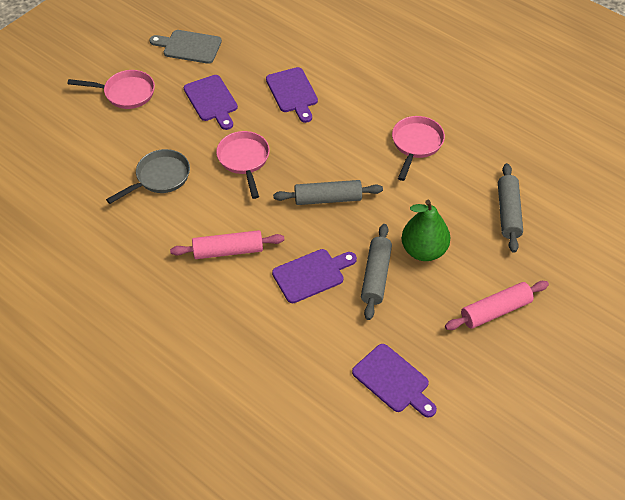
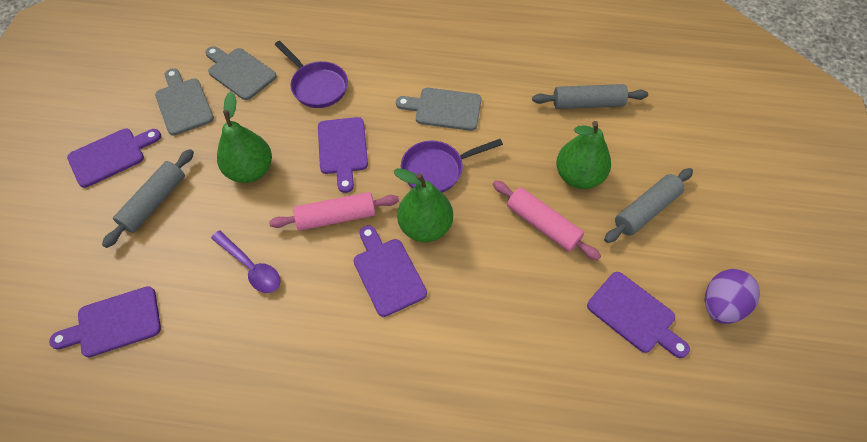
green pear: [401,200,450,261] = 1 -> [217,92,272,183] [394,168,453,242] [556,121,611,189] = 3
grey cutting board: [150,30,222,64] = 1 -> [155,68,214,136] [205,46,277,100] [396,88,482,131] = 3
grey pan: [106,149,190,204] = 1 -> none = 0
pink pan: [68,70,155,109] [216,131,270,199] [392,116,445,181] = 3 -> none = 0
purple cutting board: [184,75,238,130] [266,67,318,123] [272,249,357,303] [352,344,437,418] = 4 -> [49,286,161,357] [67,129,161,188] [318,117,368,193] [354,225,427,317] [587,272,690,358] = 5
purple egg: none = 0 -> [705,269,760,324] = 1
purple pan: none = 0 -> [275,41,348,108] [401,139,503,193] = 2
purple spoon: none = 0 -> [211,230,281,293] = 1

